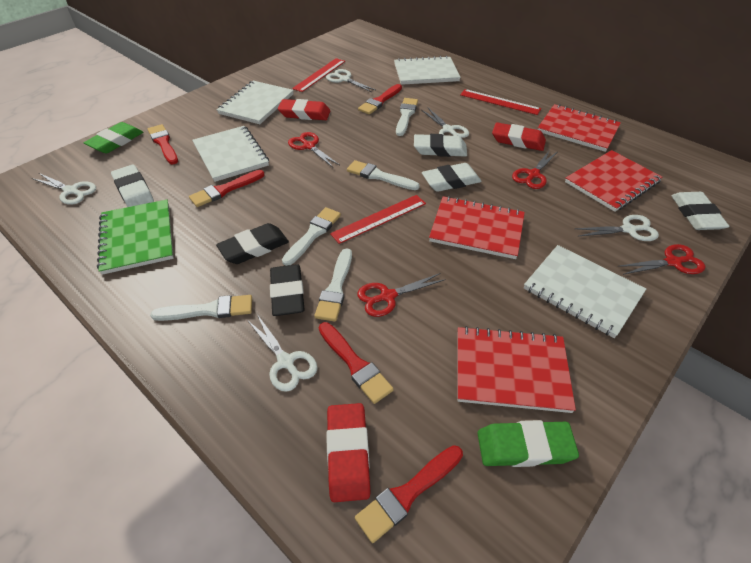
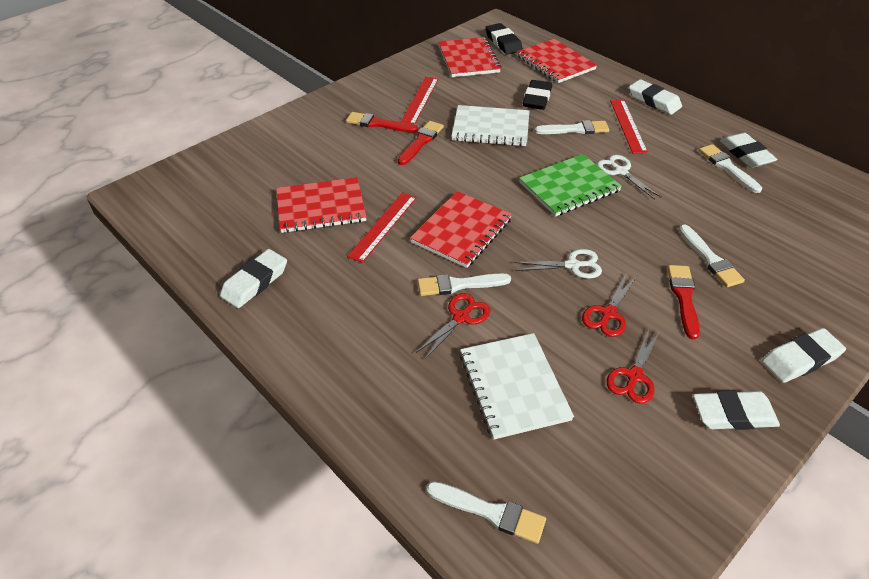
green eraser: [84,122,143,153] [477,420,579,467] = 2 -> none = 0
red brush: [148,124,178,164] [189,170,265,207] [319,322,394,404] [355,445,463,543] [358,84,402,114] = 5 -> [346,112,418,133] [398,121,444,165] [668,265,700,339] = 3
red eraser: [278,99,330,120] [326,403,371,502] [492,122,546,151] = 3 -> none = 0
red scissors: [288,132,340,167] [357,273,446,317] [512,150,557,189] [618,244,705,275] = 4 -> [416,293,490,359] [582,273,637,337] [606,329,660,404] = 3
white eraser: [111,165,154,207] [414,134,467,157] [422,163,482,192] [671,192,730,230] = 4 -> [220,249,287,308] [629,79,682,115] [693,390,780,430] [720,133,777,168] [762,328,846,383] = 5
white notebook: [192,126,269,182] [217,81,294,124] [394,56,461,85] [524,245,646,338] = 4 -> [451,105,529,146] [460,333,574,440] = 2
white scissors: [32,173,96,205] [247,314,318,392] [326,69,375,92] [422,108,469,138] [575,215,659,241] = 5 -> [514,249,602,279] [597,155,661,200] = 2

